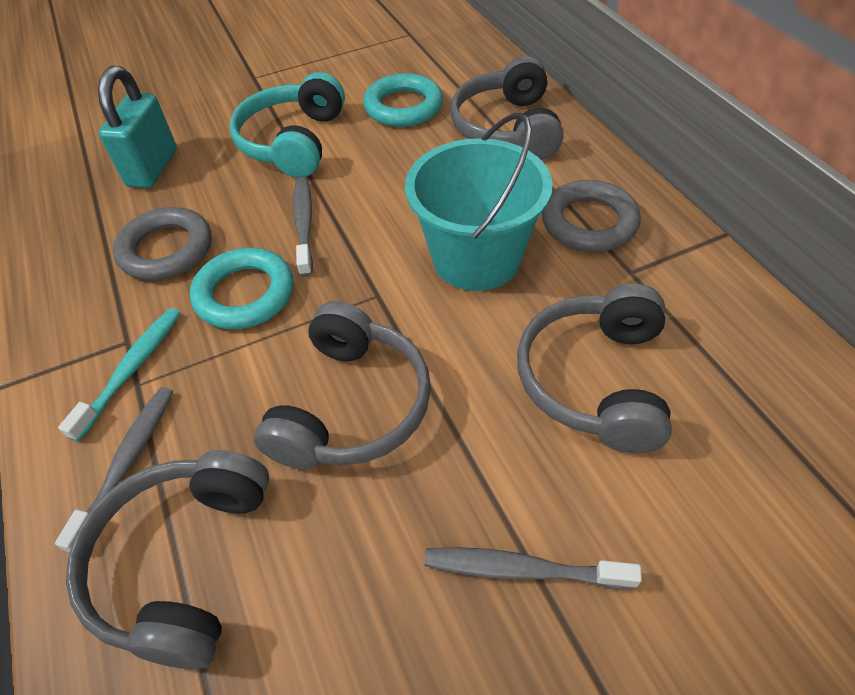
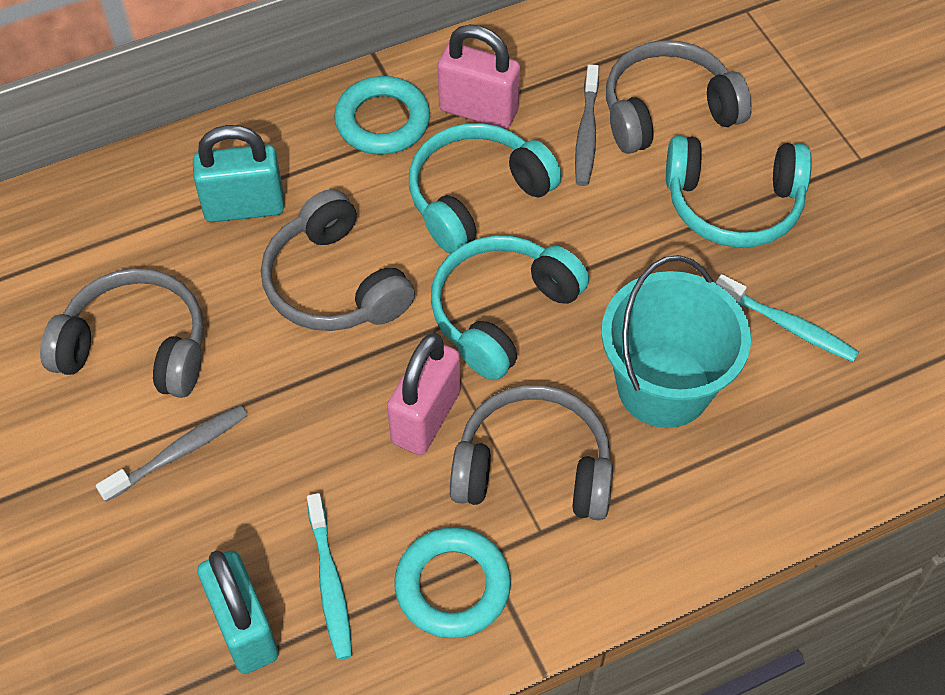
grey ring: [113,207,212,280] [542,180,641,252] = 2 -> none = 0
grey toothbrush: [55,387,173,553] [293,177,313,277] [424,547,642,589] = 3 -> [96,405,248,502] [575,64,599,186] = 2
pink padlock: none = 0 -> [387,333,460,455] [438,24,520,129] = 2
turquoise headphones: [229,72,345,178] = 1 -> [409,123,562,254] [431,235,589,380] [666,136,812,248] = 3
turquoise padlock: [98,66,177,188] = 1 -> [193,125,284,222] [197,550,279,674] = 2
turquoise toothbrush: [58,308,180,442] = 1 -> [307,493,352,660] [716,274,859,362] = 2

